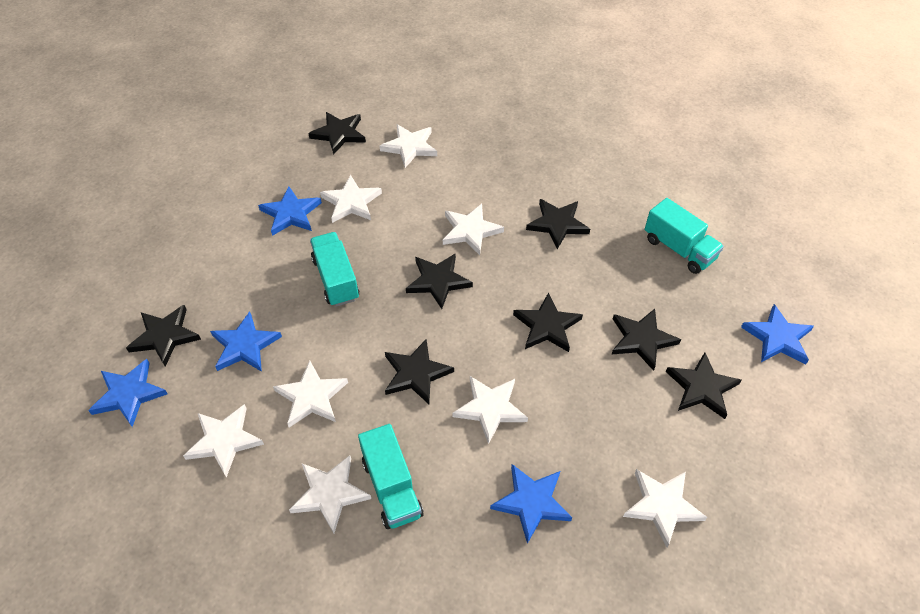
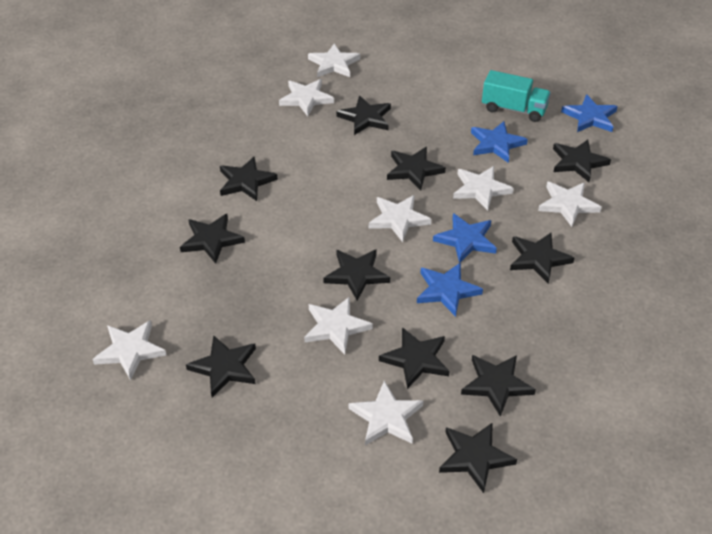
black star: [126,305,201,367] [308,112,366,155] [385,339,454,404] [406,253,473,309] [513,292,583,352] [526,199,590,249] [611,309,681,371] [666,352,742,419] = 8 -> [180,214,245,264] [186,335,256,397] [220,157,278,201] [323,249,390,301] [337,96,391,135] [379,327,450,389] [387,147,446,190] [439,422,517,493] [461,355,536,417] [510,233,574,284] [553,140,611,182] = 11
blue star: [88,359,168,427] [210,311,282,372] [258,186,322,236] [490,464,572,544] [741,304,814,364] = 5 -> [417,262,483,317] [433,213,497,263] [471,121,528,163] [561,94,618,132] = 4
turquoise truck: [310,232,359,307] [358,424,424,529] [645,198,724,274] = 3 -> [482,70,551,122] = 1

